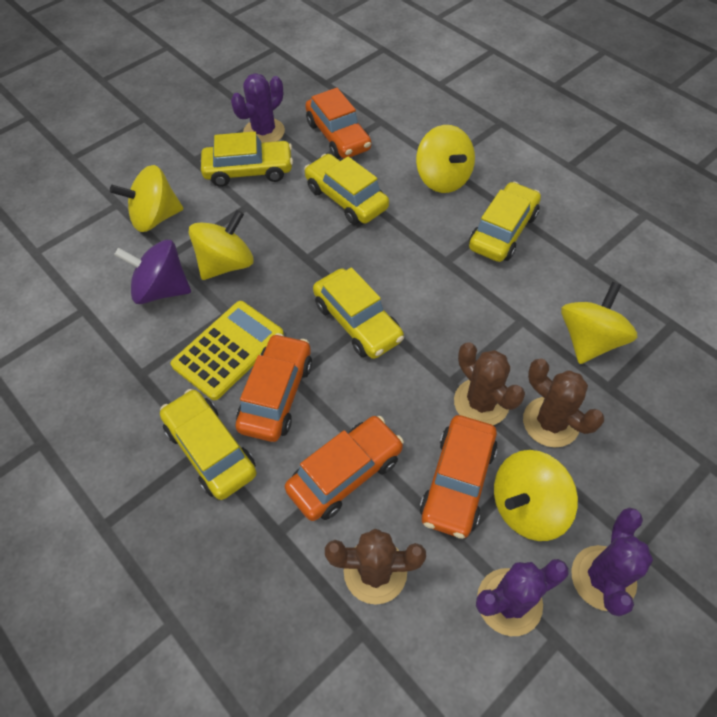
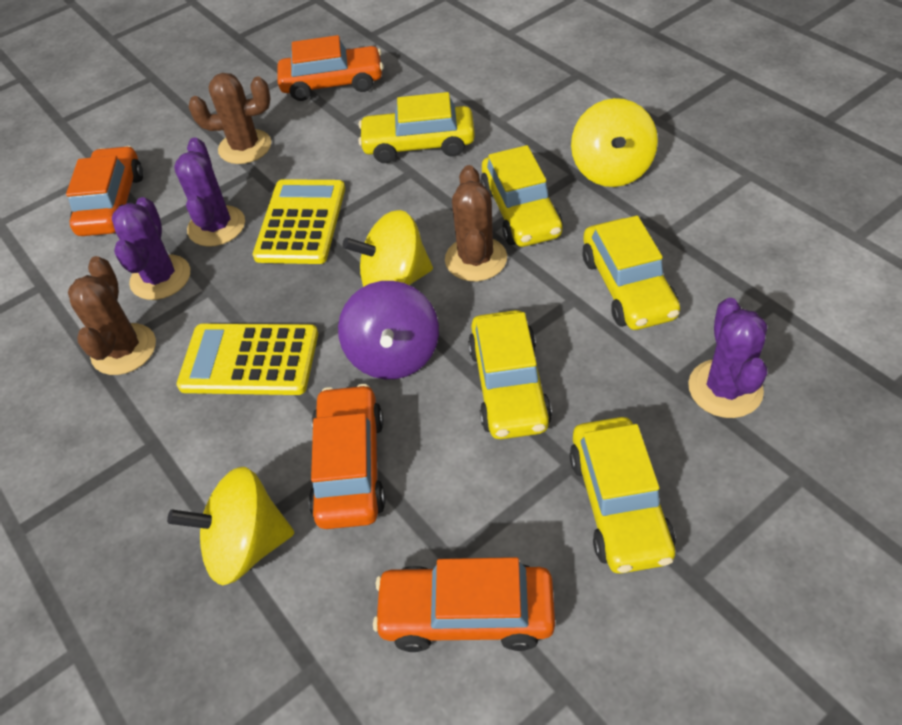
yellow calculator: [171,301,284,400] = 1 -> [176,323,318,395] [253,179,345,264] = 2
yellow spinning top: [110,165,183,232] [189,210,254,280] [416,125,475,193] [494,450,578,541] [561,282,638,364] = 5 -> [167,467,294,585] [343,210,433,287] [571,98,658,187] = 3

